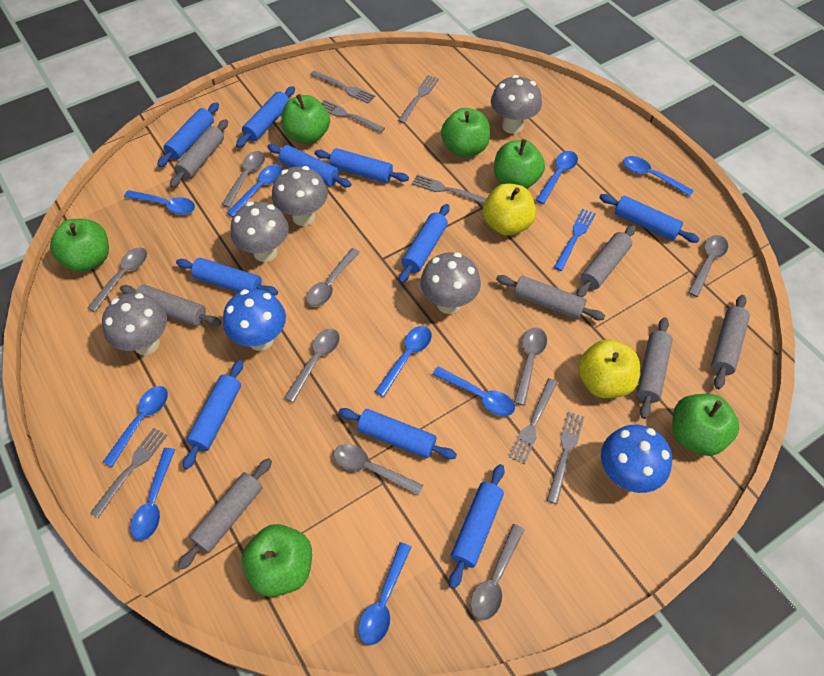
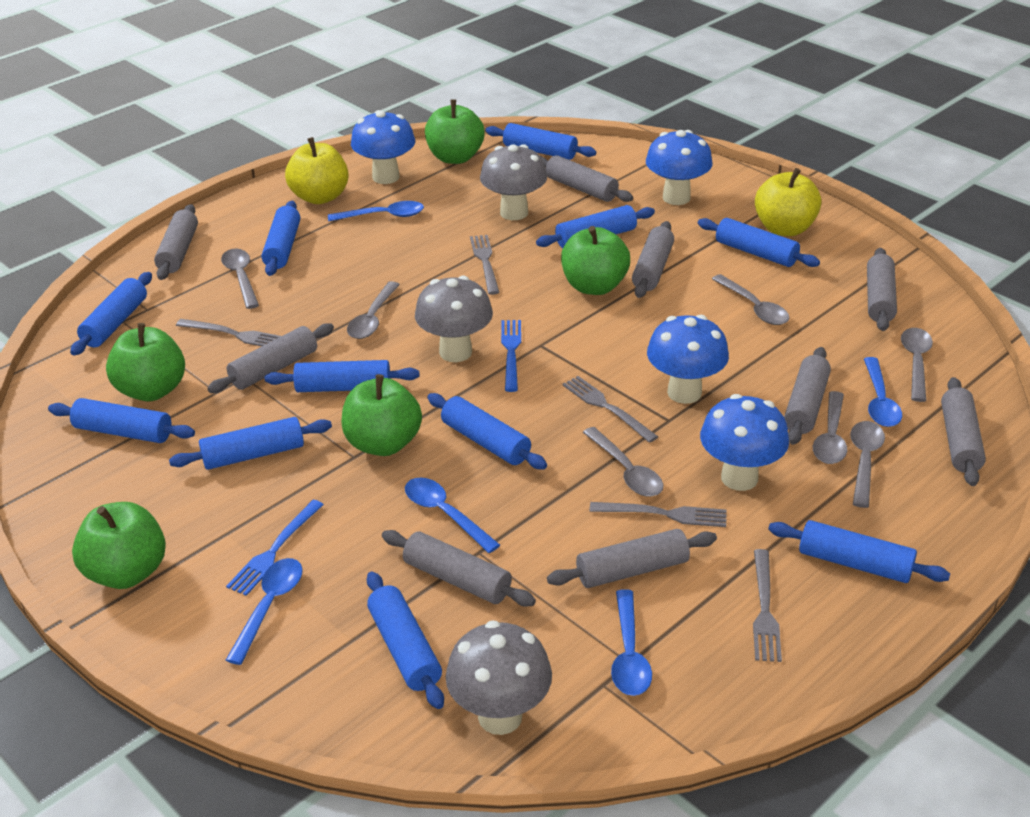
blue fork: [554,209,596,271] = 1 -> [226,500,324,596] [501,320,521,392] = 2
blue mushroom: [223,289,286,351] [601,425,672,493] = 2 -> [351,110,415,184] [646,130,713,205] [647,315,729,404] [700,394,789,491] = 4
blue rolling pin: [157,102,219,167] [176,258,278,295] [183,359,243,469] [236,86,295,148] [267,144,352,187] [314,148,409,183] [338,408,457,459] [399,204,450,283] [449,464,504,589] [599,194,699,243] = 10 -> [48,398,195,443] [70,272,152,355] [169,417,332,470] [262,201,300,276] [265,360,419,392] [367,572,444,709] [427,393,547,469] [485,123,596,160] [536,205,655,248] [698,218,820,267] [768,520,950,583] = 11
blue spoon: [103,386,168,467] [124,190,195,215] [130,448,175,541] [227,165,283,217] [358,542,411,645] [375,326,432,397] [432,367,515,416] [536,151,578,204] [623,156,694,196] = 9 -> [226,558,303,665] [328,201,424,221] [405,478,500,553] [611,589,652,696] [864,357,902,427] = 5
green apple: [50,219,109,272] [242,524,312,597] [281,94,330,144] [441,108,490,157] [494,139,545,189] [672,394,739,456] = 6 -> [72,502,166,589] [106,323,185,401] [341,374,422,456] [425,99,485,164] [561,226,630,295] = 5
grey fork: [90,428,168,518] [310,71,375,104] [321,100,385,133] [398,75,439,123] [412,174,487,204] [509,378,558,464] [547,412,584,504] = 7 -> [176,319,281,346] [470,235,499,295] [562,376,658,443] [589,502,726,527] [753,549,782,662] = 5
grey mushroom: [102,293,167,355] [231,202,289,262] [272,166,328,226] [420,252,481,314] [491,75,542,134] = 5 -> [415,276,493,362] [446,620,552,735] [480,144,547,220] = 3
grey rolling pin: [120,285,221,326] [170,119,228,188] [178,458,272,570] [496,275,605,320] [576,225,636,297] [636,317,673,419] [711,295,750,389] = 7 -> [154,204,198,280] [207,323,334,393] [382,530,536,606] [540,155,633,202] [547,529,717,588] [632,221,674,298] [784,347,831,445] [867,248,897,331] [941,377,986,486] = 9
grey spoon: [87,247,147,312] [221,151,265,208] [284,329,340,402] [306,248,360,307] [333,444,423,496] [470,524,525,620] [514,327,547,406] [688,235,728,297] = 8 -> [221,249,259,309] [347,281,400,339] [583,427,663,497] [712,274,789,325] [813,391,847,464] [850,421,885,508] [901,328,933,402] = 7

